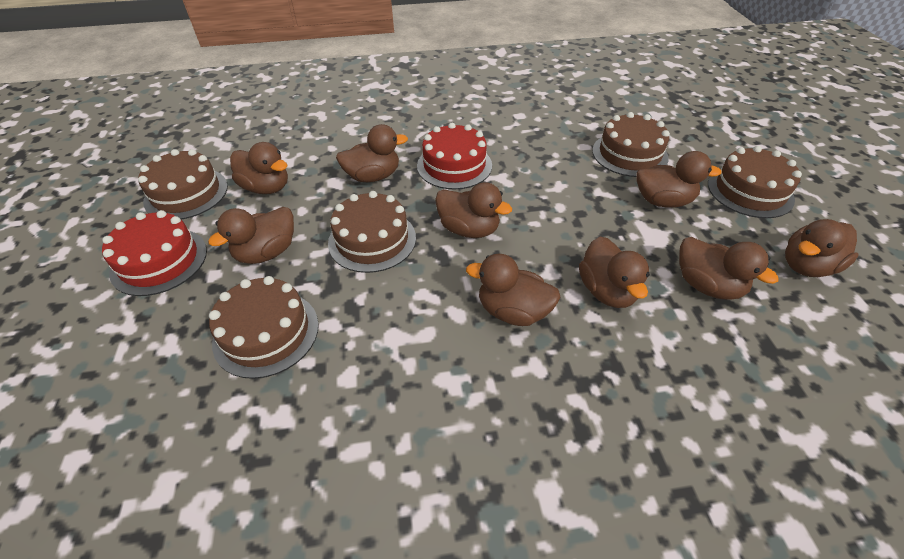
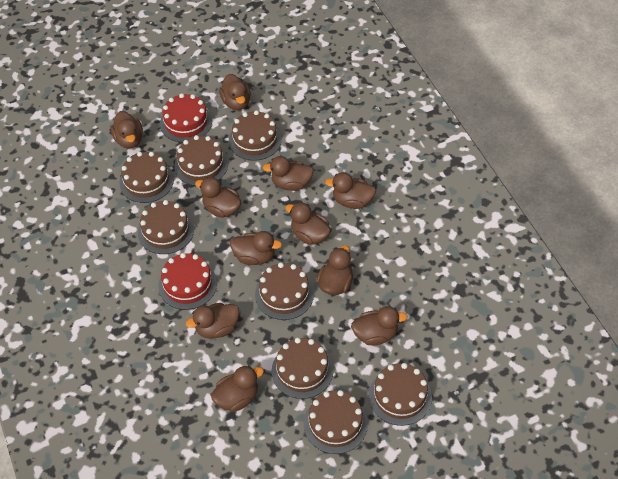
brown cake: [138,149,228,220] [209,276,319,379] [328,191,416,273] [592,112,670,177] [708,146,802,218] = 5 -> [119,152,174,203] [138,200,194,254] [174,135,228,186] [229,110,282,161] [255,262,314,320] [272,338,334,399] [304,390,368,454] [369,363,432,426] = 8
brown duck: [208,207,294,264] [230,142,288,194] [336,124,408,182] [435,182,512,238] [466,254,561,326] [579,237,650,308] [636,151,722,208] [679,237,779,300] [785,219,858,277] = 9 -> [111,111,143,148] [186,303,240,339] [195,177,242,217] [211,365,264,412] [219,74,251,110] [230,231,282,265] [263,156,314,191] [286,202,331,245] [316,245,353,295] [325,172,376,209] [351,306,407,345] = 11

